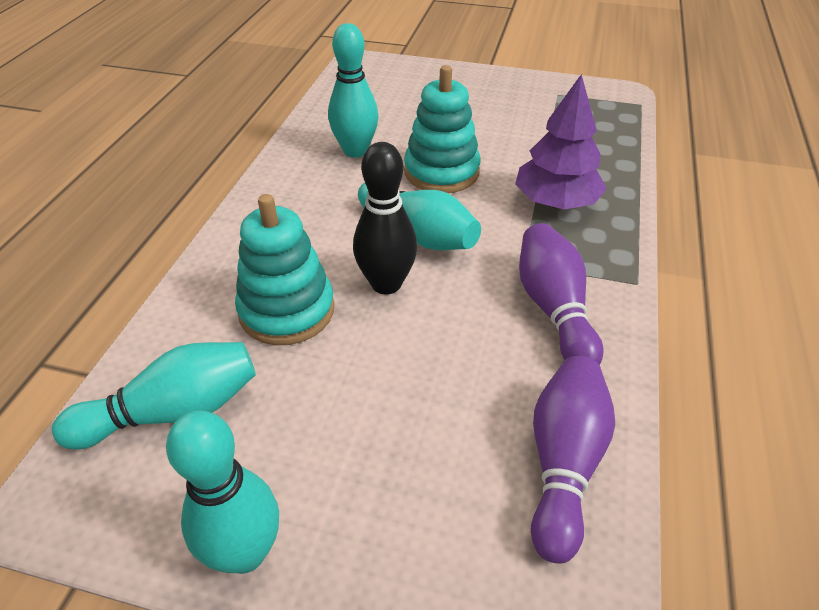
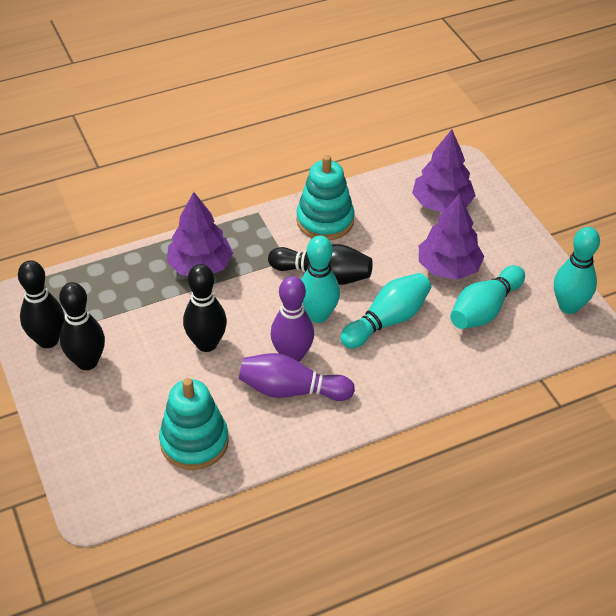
black bowling pin: [353,142,417,295] = 1 -> [18,260,65,348] [59,282,105,370] [183,264,227,352] [268,244,373,285] = 4
purple tree: [515,74,607,210] = 1 -> [167,192,233,276] [412,129,476,213] [419,194,485,280] = 3

